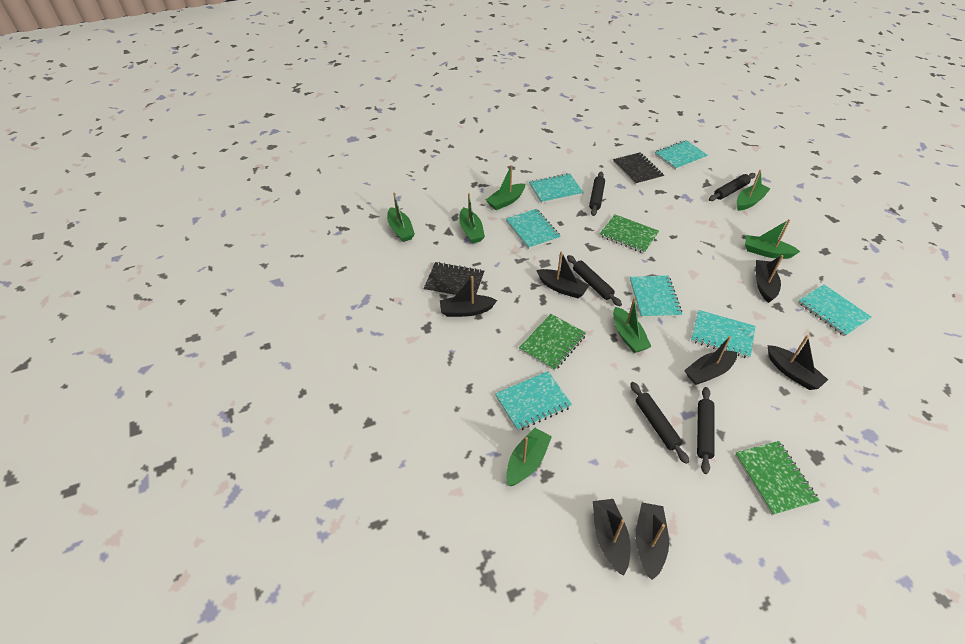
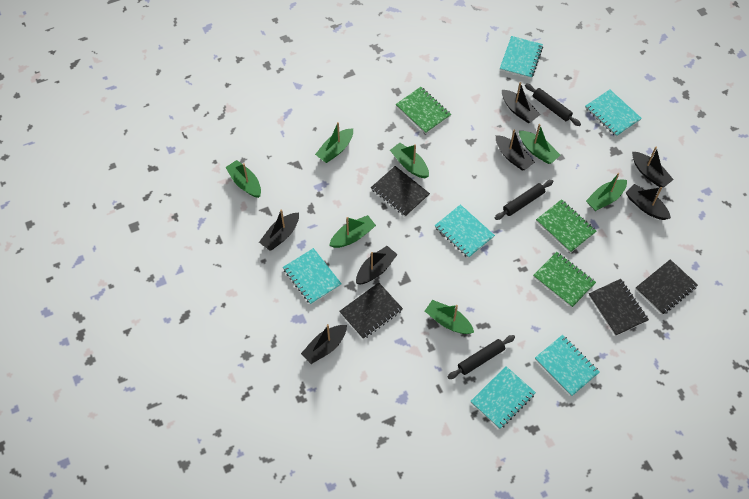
black notebook: [423,262,484,297] [613,152,664,185] = 2 -> [339,282,403,339] [371,166,430,217] [589,279,649,336] [636,259,698,315] = 4
black rolling pin: [567,255,622,306] [589,172,605,216] [630,382,689,464] [697,387,715,474] [709,173,756,201] = 5 -> [448,335,515,379] [495,180,554,220] [525,83,581,126] = 3
turquoise notebook: [495,371,572,431] [506,209,561,249] [529,173,584,204] [630,276,682,318] [655,140,708,170] [691,310,756,359] [798,284,872,337] = 7 -> [283,248,342,305] [435,204,495,258] [470,366,536,429] [500,36,543,79] [535,335,600,397] [585,89,642,137] = 6

